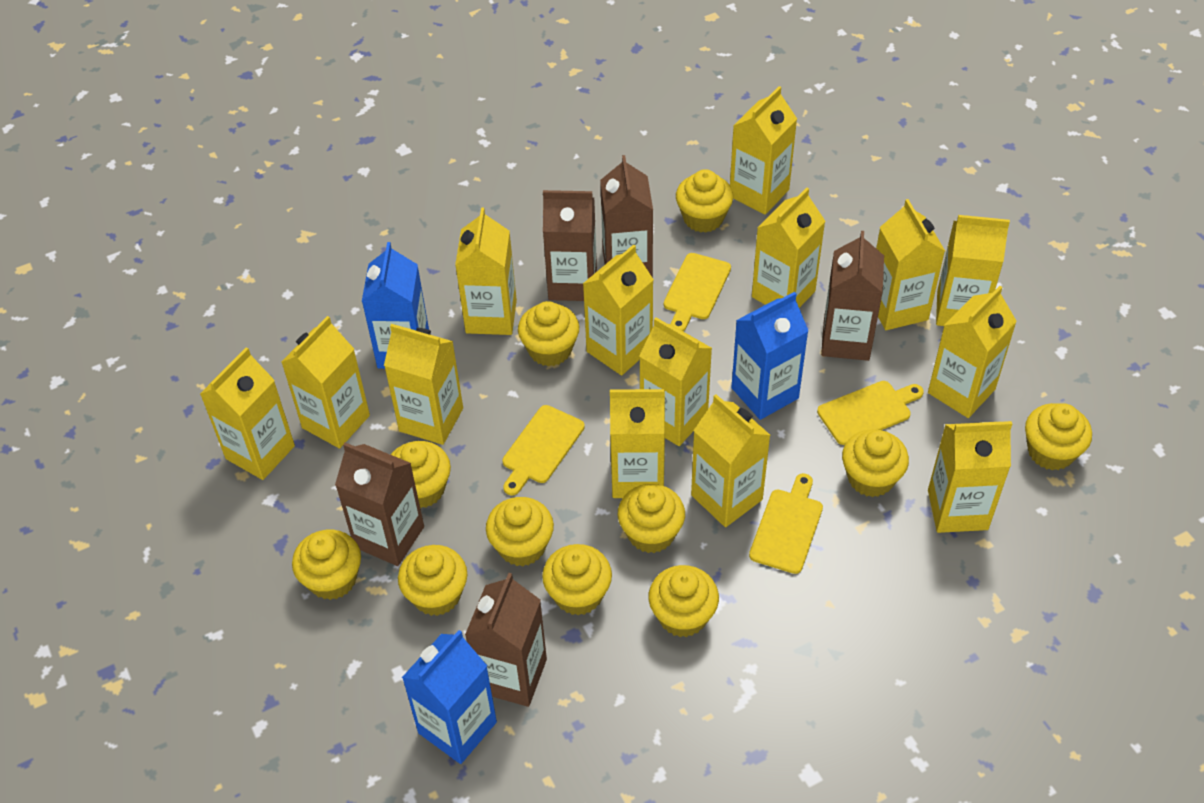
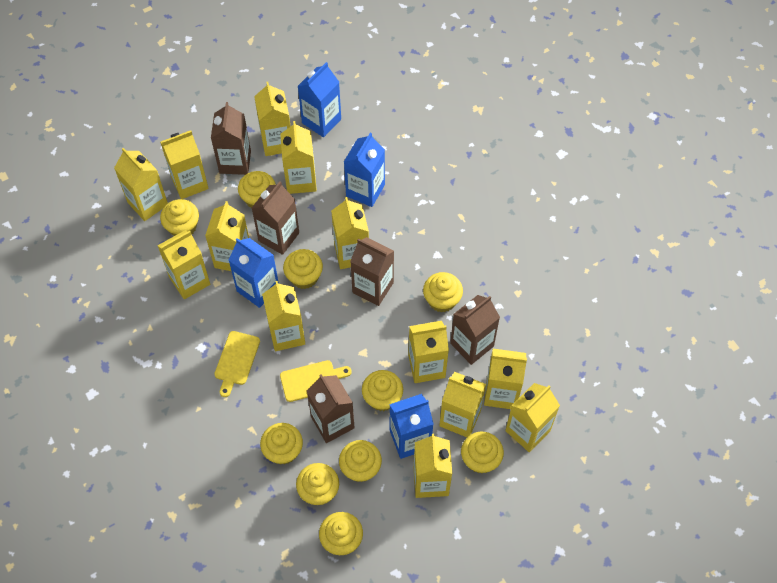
blue carton: [362,242,429,369] [402,630,497,764] [731,292,808,420] = 3 -> [229,238,279,308] [298,62,341,137] [344,133,385,207] [389,394,433,459] = 4
yellow carton: [200,347,295,480] [281,316,370,449] [384,324,463,445] [455,208,517,335] [583,244,654,376] [610,389,665,498] [639,317,712,446] [691,394,770,527] [730,86,797,215] [752,187,825,308] [876,199,945,330] [928,286,1017,418] [928,421,1012,533] [936,215,1010,326] = 14 -> [114,148,168,221] [158,230,210,299] [160,130,209,199] [205,201,249,271] [254,82,291,156] [262,281,305,351] [280,121,317,194] [331,197,369,269] [408,321,449,383] [413,434,452,498] [439,372,486,437] [484,349,527,409] [505,383,560,452] = 13
yellow cupcake: [292,530,361,600] [391,441,451,508] [398,545,467,616] [486,497,554,566] [518,301,579,367] [542,544,612,616] [618,484,685,553] [648,565,719,637] [676,169,733,233] [842,429,909,497] [1025,403,1092,471] = 11 -> [160,199,199,236] [238,171,276,208] [260,423,303,465] [283,249,323,289] [296,463,339,505] [319,512,363,555] [339,440,382,482] [362,370,403,411] [423,272,463,313] [461,432,504,474] = 10
yellow cutting board: [502,405,585,496] [664,253,731,331] [749,473,823,574] [817,381,924,445] = 4 -> [214,331,260,397] [280,360,352,402] = 2

